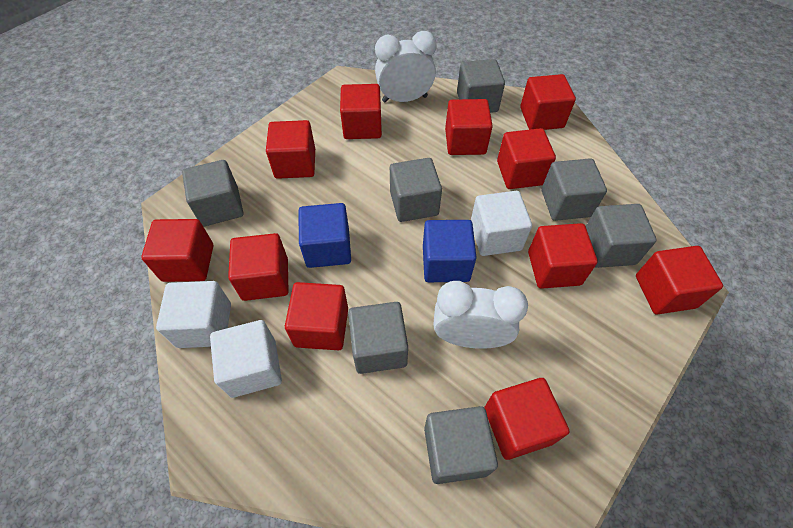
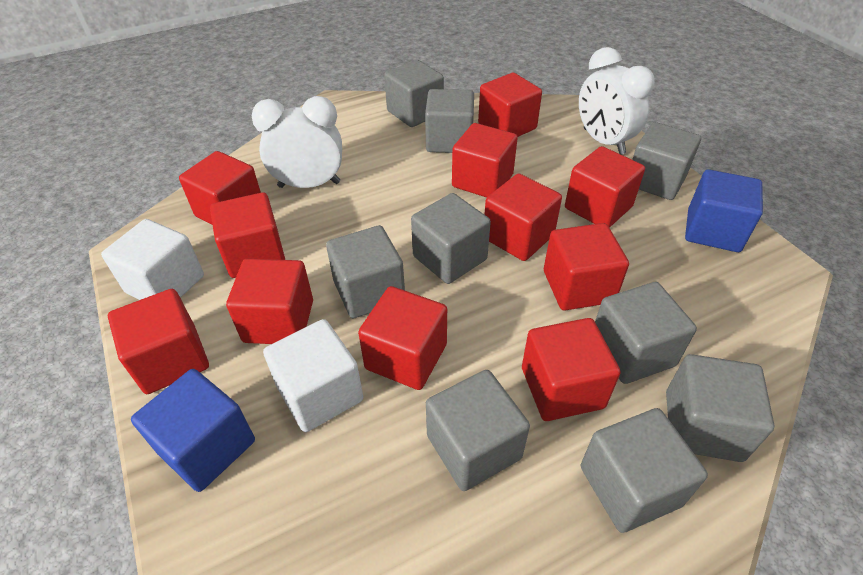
grey cube: [182,160,244,227] [348,302,408,374] [390,158,442,222] [424,406,498,484] [457,59,505,113] [542,158,607,221] [586,204,657,268] = 7 -> [326,225,405,318] [384,60,444,127] [411,193,491,284] [425,89,474,153] [426,370,530,491] [581,408,708,533] [595,282,697,384] [632,122,701,200] [666,354,774,462] = 9
white cube: [156,281,231,348] [210,320,282,398] [471,191,532,256] = 3 -> [101,219,204,300] [263,319,363,432] = 2

